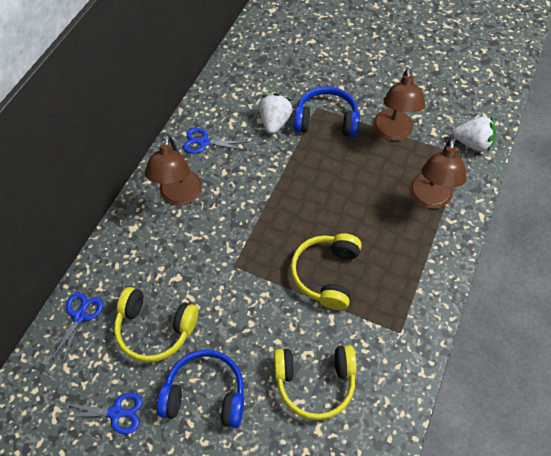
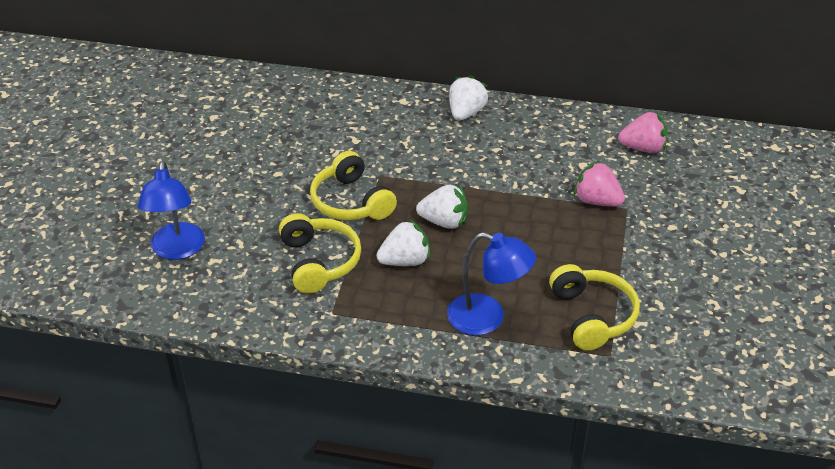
blue headphones: [157,350,244,428] [294,86,360,137] = 2 -> none = 0
blue lamp: none = 0 -> [138,161,205,260] [447,232,536,335] = 2
blue scissors: [50,292,103,366] [59,392,143,434] [183,128,246,154] = 3 -> none = 0
brown lamp: [145,135,202,206] [373,68,425,141] [410,138,467,209] = 3 -> none = 0
pink strawberry: none = 0 -> [574,161,625,206] [618,111,668,153] = 2
white strawberry: [259,93,293,134] [453,116,496,152] = 2 -> [376,219,430,266] [416,185,468,229] [449,75,489,121] = 3

